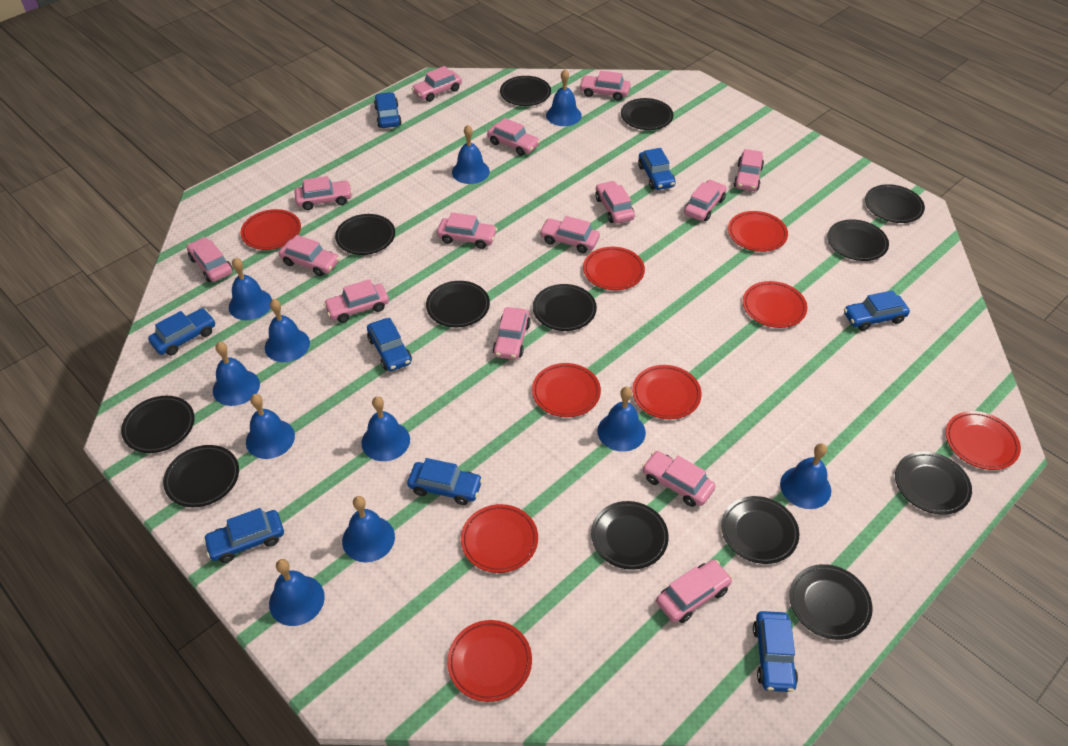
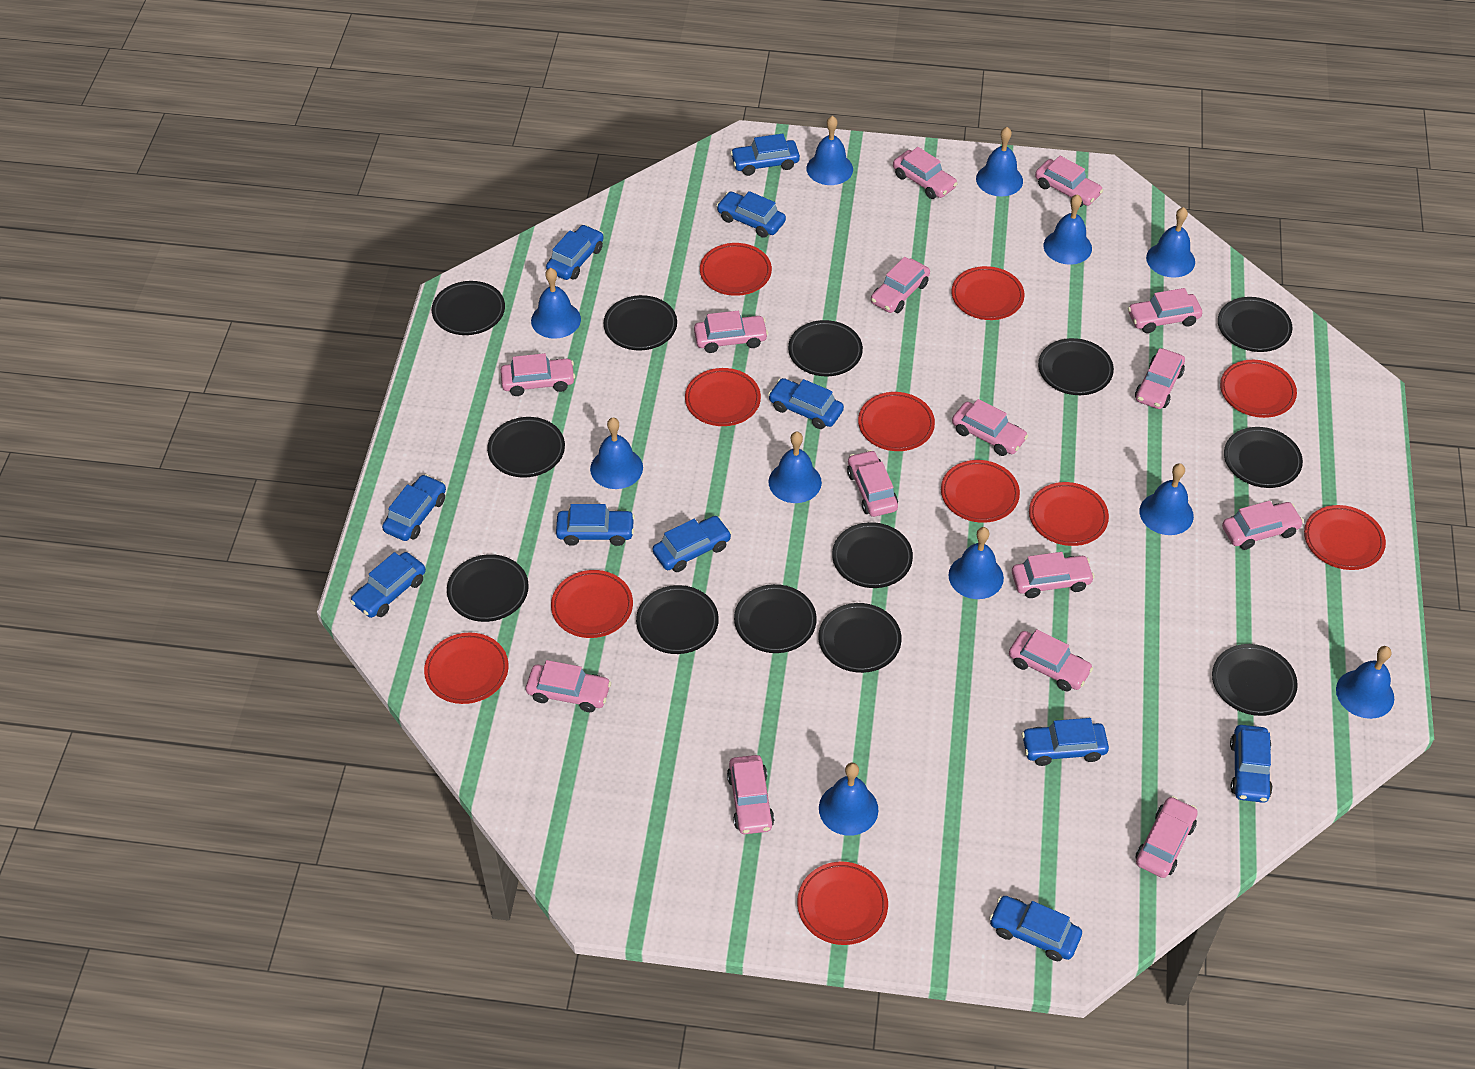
blue car: [148,308,215,356] [203,508,284,563] [367,318,412,371] [374,92,402,128] [407,458,483,505] [638,148,676,190] [753,611,798,692] [844,290,910,331] = 8 -> [350,552,426,618] [382,474,446,541] [546,225,604,280] [556,504,635,546] [653,516,732,572] [716,191,786,238] [730,134,800,176] [768,378,844,429] [989,896,1082,961] [1022,718,1109,766] [1230,725,1273,803] = 11
red plate: [241,209,301,250] [447,620,532,702] [461,504,538,573] [532,363,601,417] [583,247,645,290] [632,365,702,419] [728,211,788,252] [743,281,807,328] [945,411,1021,470] = 9 -> [424,633,508,704] [551,570,633,638] [685,368,761,426] [700,243,772,296] [797,861,888,945] [858,392,935,451] [941,460,1020,523] [951,266,1025,320] [1029,482,1109,546] [1220,360,1297,418] [1304,505,1386,570] = 11

